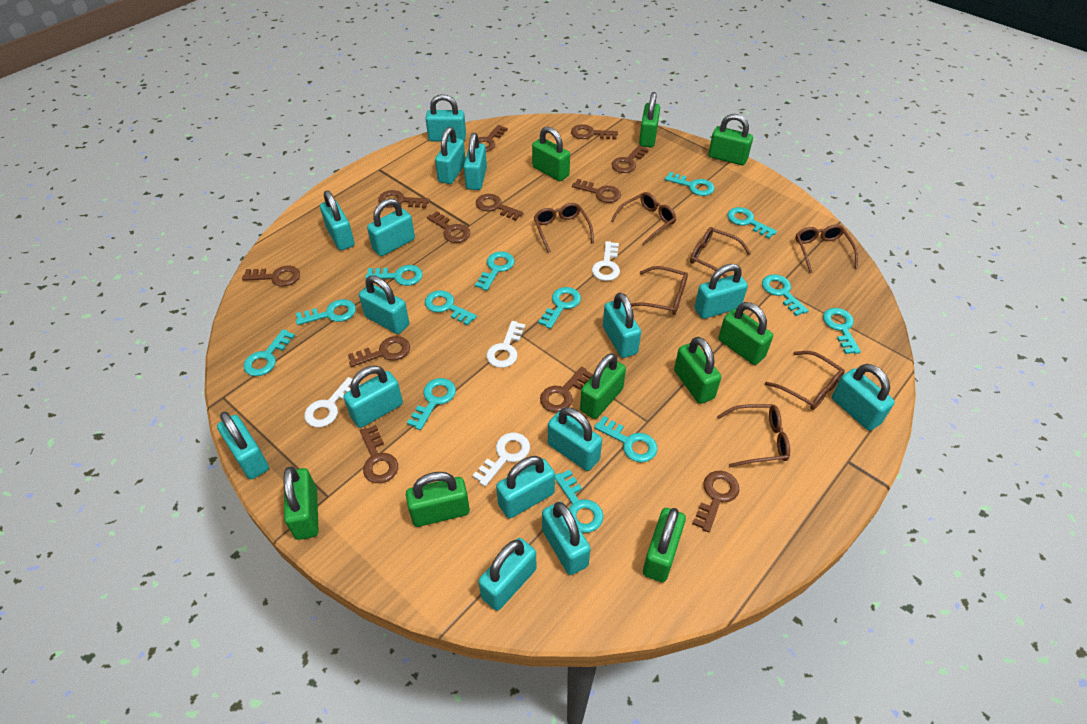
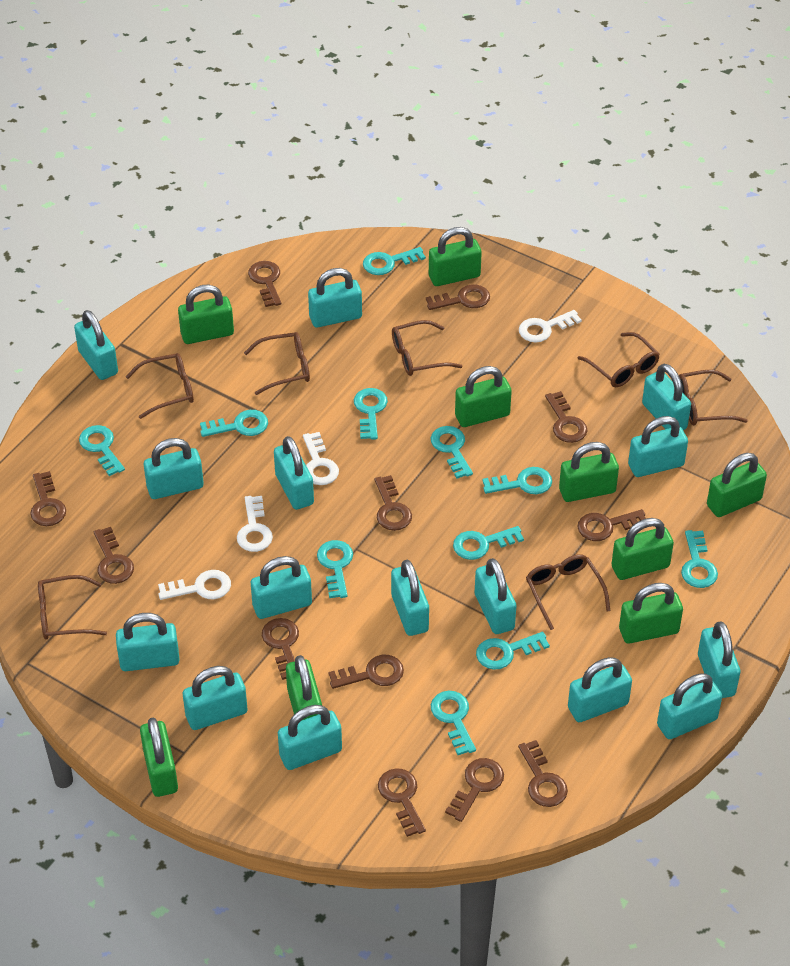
turquoise key: [243,329,295,376] [296,299,356,325] [365,265,423,286] [407,378,456,430] [425,290,477,326] [475,251,515,291] [538,287,581,329] [555,469,603,533] [594,416,657,462] [665,172,715,196] [727,207,777,239] [762,274,809,316] [823,308,861,354] = 13 -> [79,425,125,476] [200,410,268,437] [317,540,353,598] [354,388,388,440] [363,247,426,275] [431,426,473,478] [431,691,476,755] [453,526,524,560] [476,632,550,670] [482,467,552,494] [681,530,718,588] = 11

